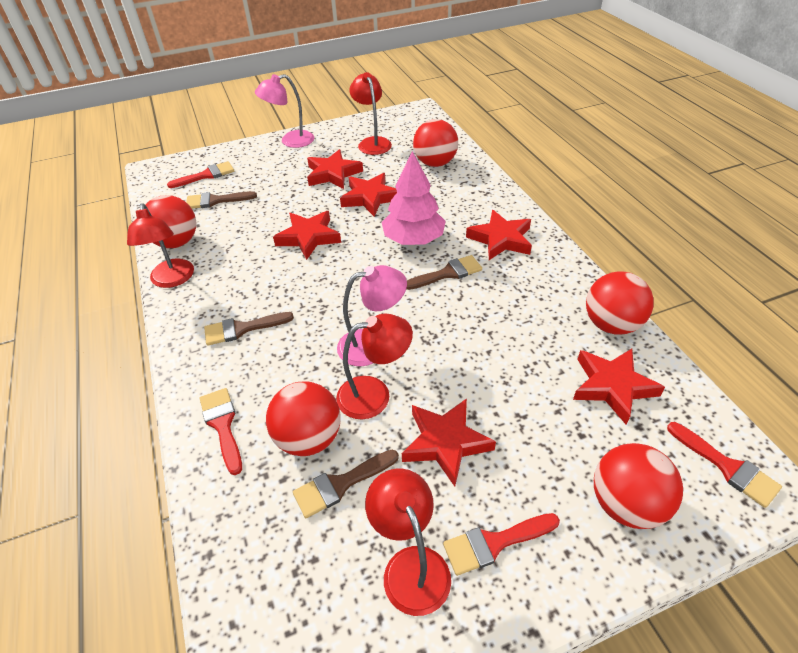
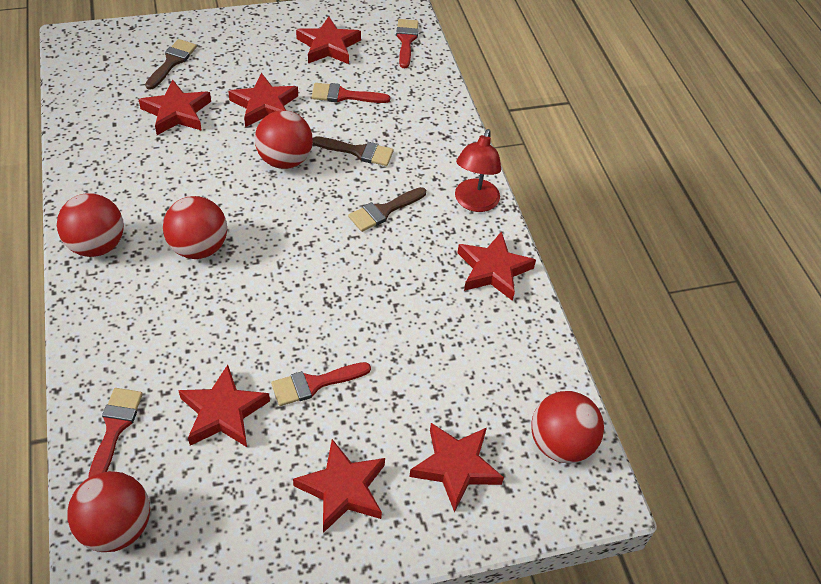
brown brush: [186,191,257,209] [204,312,294,346] [293,450,399,518] [406,255,482,290] = 4 -> [145,39,197,90] [313,136,394,166] [348,187,426,232] = 3
pink lamp: [255,74,314,148] [337,265,407,366] = 2 -> none = 0
pink tree: [382,151,446,245] = 1 -> none = 0
red lamp: [127,203,194,288] [336,314,413,419] [349,72,392,155] [365,468,451,616] = 4 -> [455,129,501,212] = 1
red star: [273,211,341,260] [307,149,363,189] [340,173,397,217] [402,398,496,487] [466,210,532,260] [573,349,665,424] = 6 -> [138,79,211,135] [178,365,270,447] [228,73,298,127] [293,439,385,533] [296,17,361,64] [409,423,504,512] [457,231,536,301] = 7

